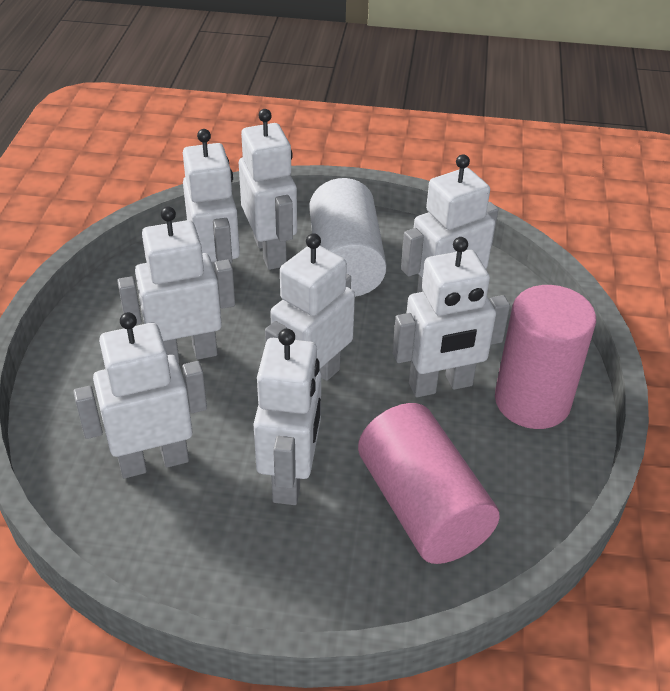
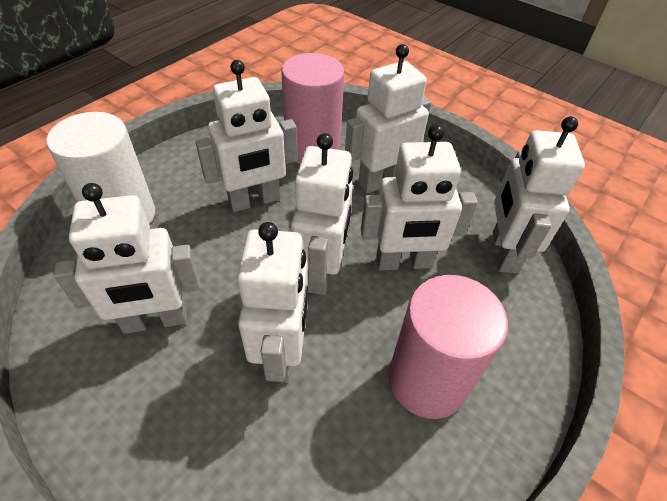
white robot: [73,312,207,478] [117,206,235,363] [183,129,240,271] [239,109,297,270] [253,329,321,505] [265,233,355,381] [393,237,510,397] [401,154,498,293] = 8 -> [53,183,200,334] [196,60,298,212] [237,222,308,382] [291,133,353,295] [345,44,431,194] [361,125,478,271] [493,116,585,274] = 7

